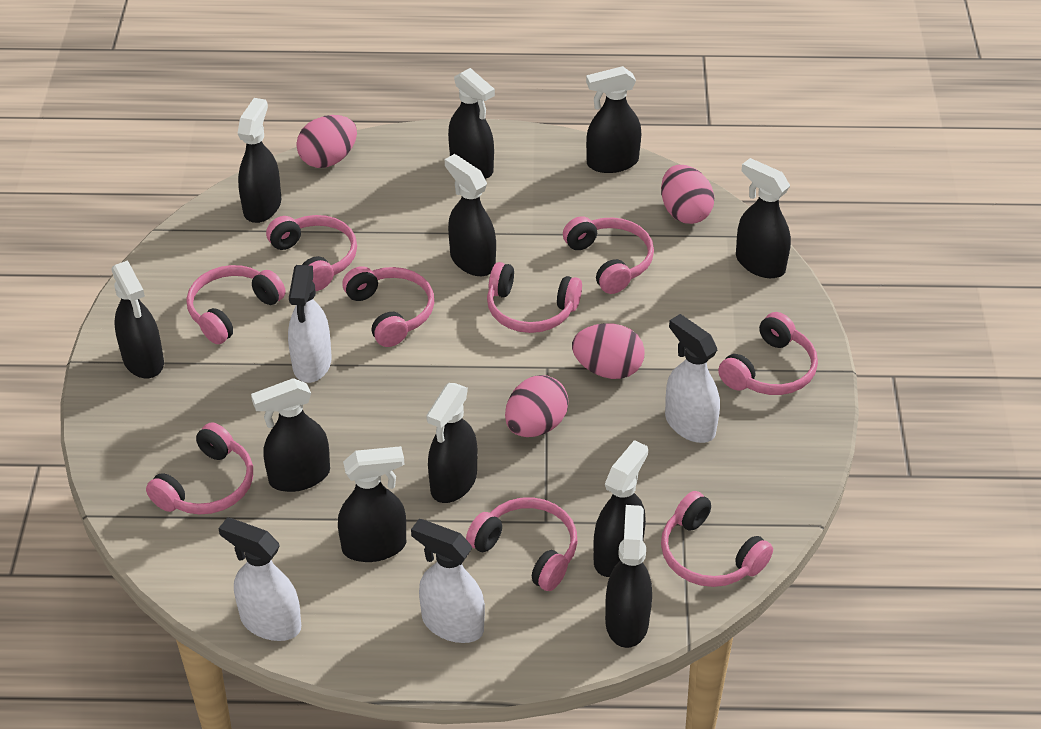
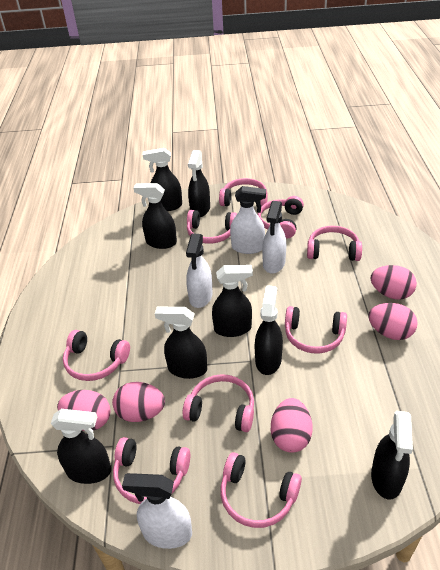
black spray bottle: [111,260,164,378] [238,98,281,223] [251,378,330,492] [338,446,406,562] [426,383,477,503] [445,154,496,276] [448,68,495,179] [586,66,641,173] [593,440,648,577] [605,505,652,648] [736,158,791,278] = 11 -> [51,409,111,484] [134,183,177,249] [143,148,182,211] [155,307,207,379] [188,150,210,217] [212,265,253,337] [255,285,283,375] [371,411,413,499] = 8
pink egg: [296,115,357,168] [505,375,569,437] [572,323,645,379] [661,165,715,224] = 4 -> [57,390,110,431] [112,382,165,422] [271,398,313,453] [368,303,418,340] [371,265,417,300] = 5

